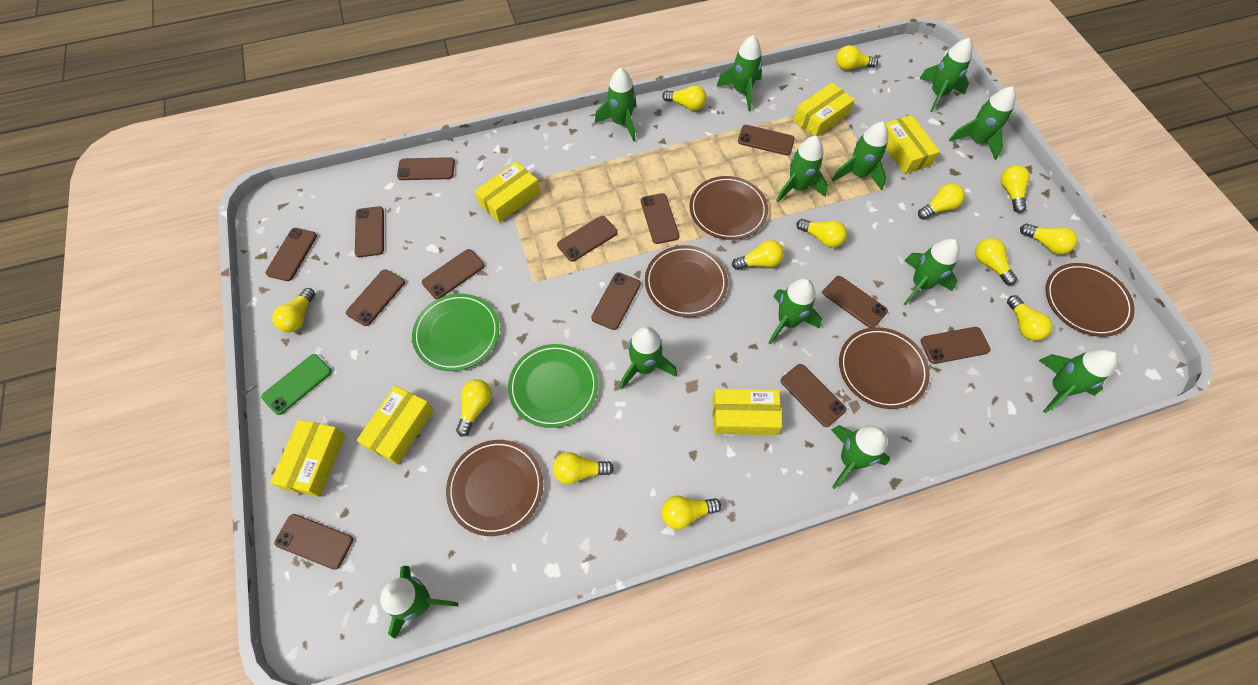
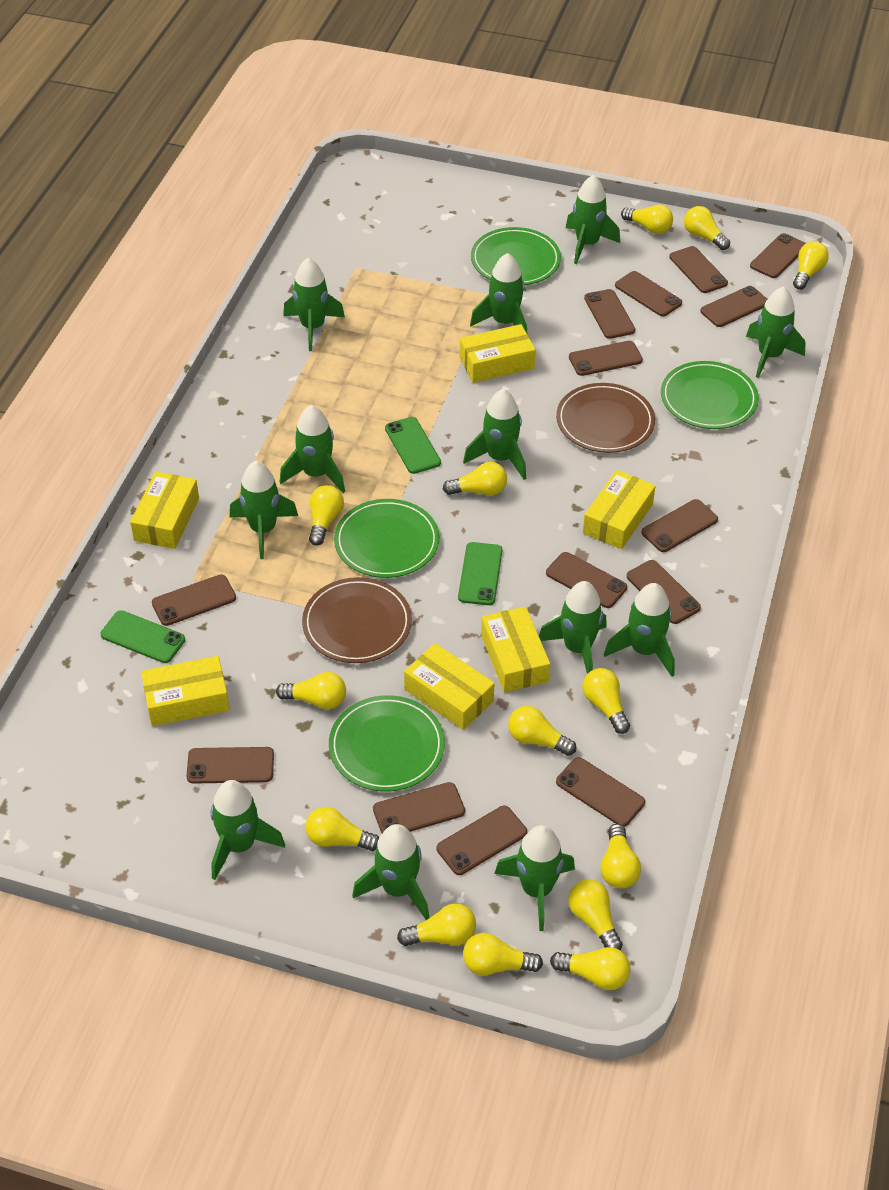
brown phone: [266,228,317,281] [274,514,353,570] [346,269,405,326] [355,206,384,257] [397,157,455,180] [422,249,484,299] [557,216,617,262] [591,272,641,330] [641,193,680,244] [738,125,795,156] [781,364,846,427] [823,276,888,328] [921,327,991,364] = 13 -> [152,574,236,626] [186,747,274,784] [373,782,465,833] [437,806,527,875] [546,552,627,608] [556,757,645,827] [569,341,643,376] [584,289,635,339] [615,271,682,317] [627,560,701,624] [641,499,718,552] [669,246,728,293] [700,286,767,327] [750,233,806,278] = 14
brown plate: [446,440,543,536] [645,245,728,317] [690,176,768,240] [839,327,930,409] [1045,263,1135,337] = 5 -> [302,577,412,663] [556,383,655,453] = 2
green phone: [261,354,332,415] = 1 -> [101,610,185,663] [385,417,441,474] [458,542,503,605] = 3
green plate: [412,294,499,371] [508,344,598,428] = 2 -> [329,695,445,791] [334,499,439,578] [471,227,561,285] [661,361,759,429] = 4
yellow light bulb: [272,288,315,332] [456,379,492,437] [553,452,614,484] [661,496,721,529] [662,85,707,111] [732,240,784,270] [796,219,847,248] [836,45,878,70] [918,183,965,219] [975,238,1017,285] [1001,165,1030,213] [1007,295,1052,341] [1020,224,1078,254] = 13 -> [276,672,346,709] [306,807,379,851] [309,485,344,546] [397,903,476,946] [443,462,507,495] [463,933,543,976] [508,706,576,756] [550,947,631,990] [568,879,623,950] [582,668,630,734] [600,824,641,889] [621,204,673,234] [684,206,730,250] [793,241,829,290] = 14

